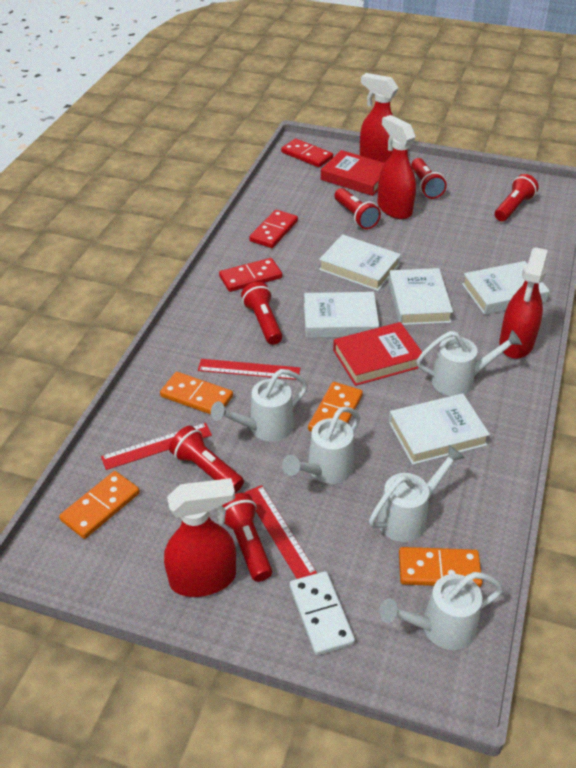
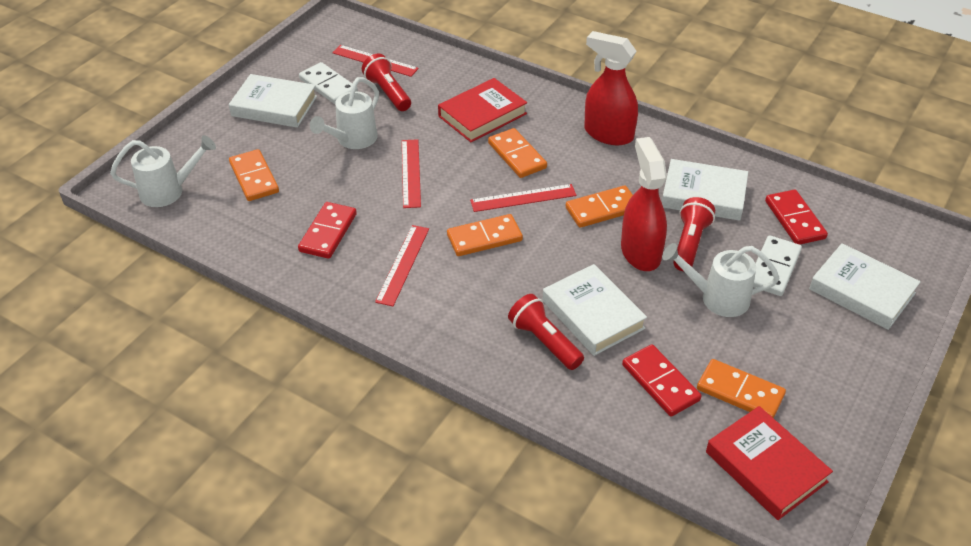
orange domino: [59,471,140,539] [160,372,233,415] [308,382,363,432] [399,547,482,587] = 4 -> [229,149,279,201] [447,214,523,256] [488,128,547,178] [566,185,633,228] [697,359,786,418] = 5
red flashlight: [169,426,244,493] [222,493,272,582] [241,282,282,345] [334,188,381,229] [411,158,447,199] [495,174,539,221] = 6 -> [362,54,411,111] [508,294,584,370] [673,197,715,271] = 3
red ruler: [101,423,212,470] [198,359,300,380] [245,485,317,579] = 3 -> [332,45,419,77] [375,225,429,306] [402,139,421,208] [470,184,576,212] = 4
red spray bottle: [164,478,236,597] [360,73,398,163] [377,115,416,219] [499,247,548,359] = 4 -> [584,31,638,145] [621,137,667,271] = 2
white book: [304,292,379,338] [319,234,401,291] [388,268,453,325] [389,393,490,465] [462,261,550,315] = 5 -> [229,74,317,128] [543,264,647,356] [662,159,748,221] [809,243,921,330] = 4
white domino: [290,571,355,655] = 1 -> [299,62,358,104] [753,235,802,296] = 2
white watering can: [211,369,308,442] [282,406,360,484] [369,445,465,542] [379,572,503,650] [417,330,522,396] = 5 -> [110,135,216,207] [310,77,379,149] [662,243,780,317] = 3

